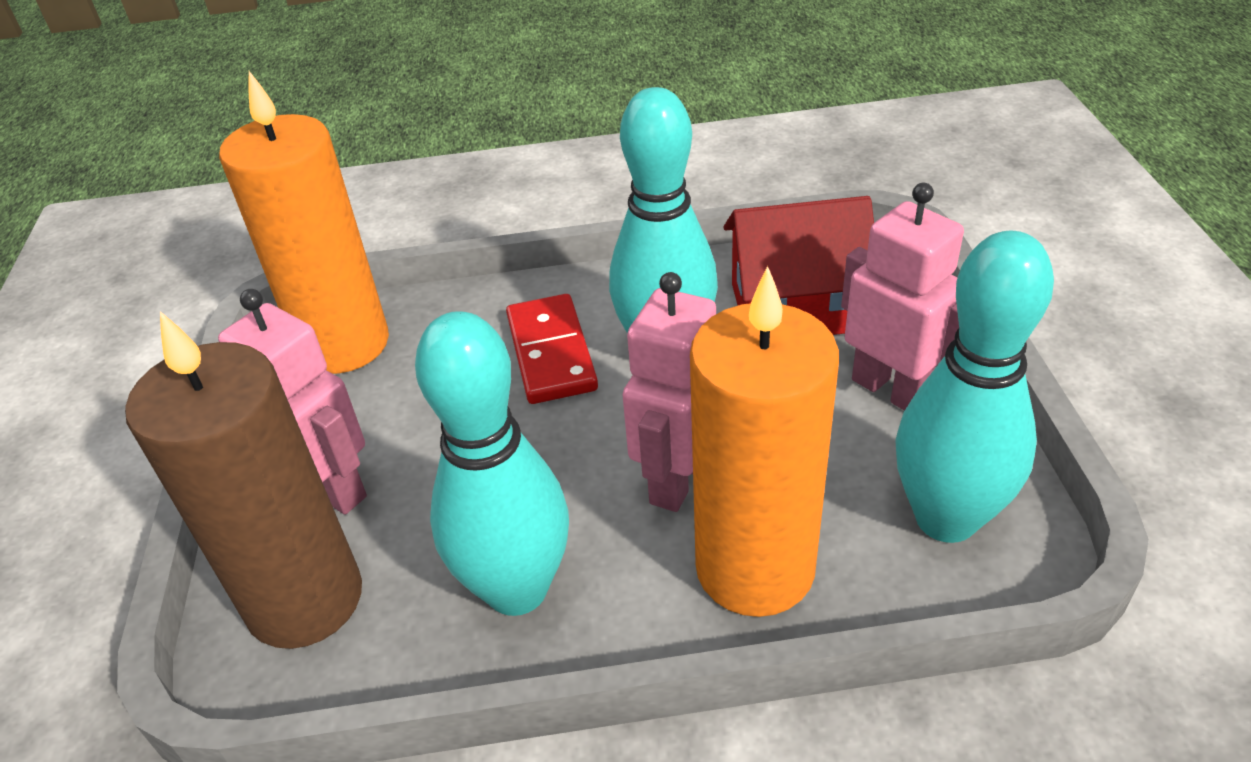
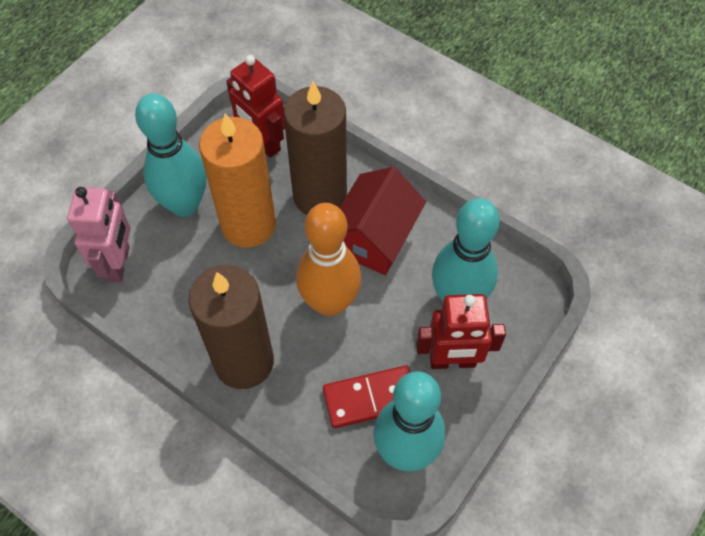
brown candle: [125,311,362,649] = 1 -> [189,265,274,389] [284,81,347,215] = 2
orange bowling pin: none = 0 -> [296,203,362,317] = 1
orange candle: [219,71,389,374] [690,266,839,617] = 2 -> [199,114,276,248] = 1
pink robot: [218,289,367,515] [623,272,716,512] [841,183,964,411] = 3 -> [67,187,130,283] = 1
red robot: none = 0 -> [226,55,285,158] [416,294,506,369] = 2

